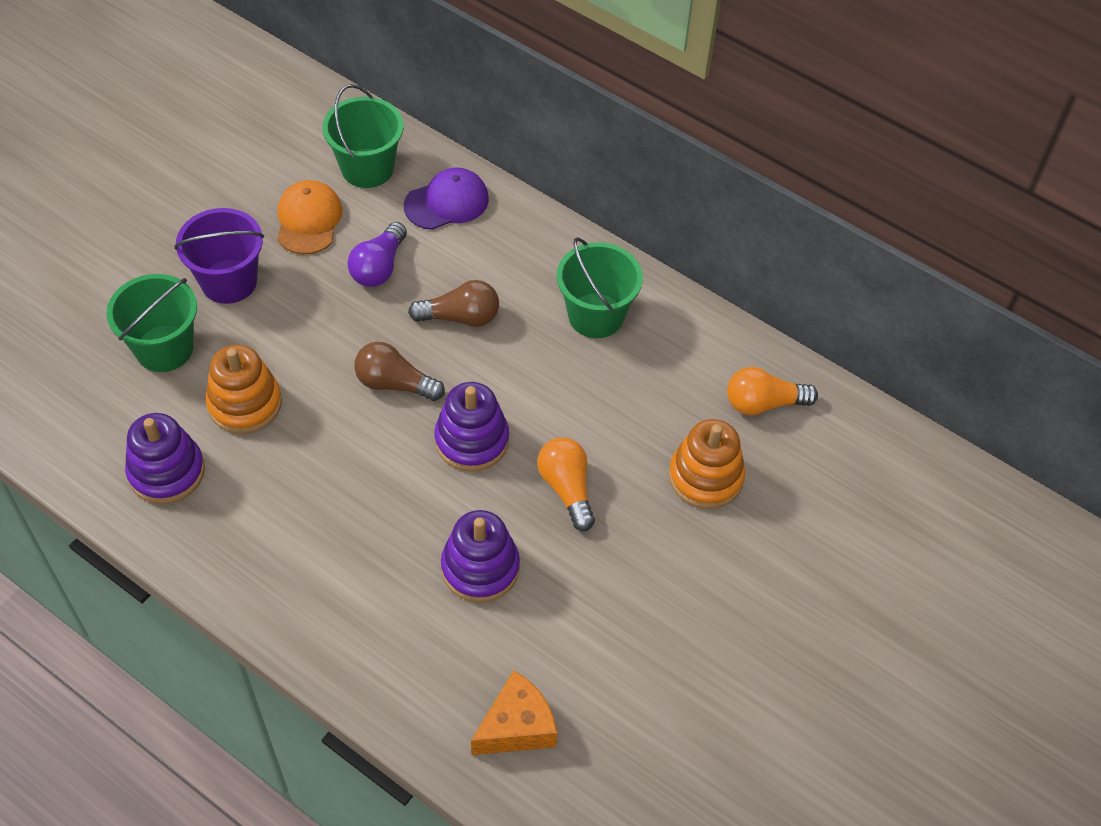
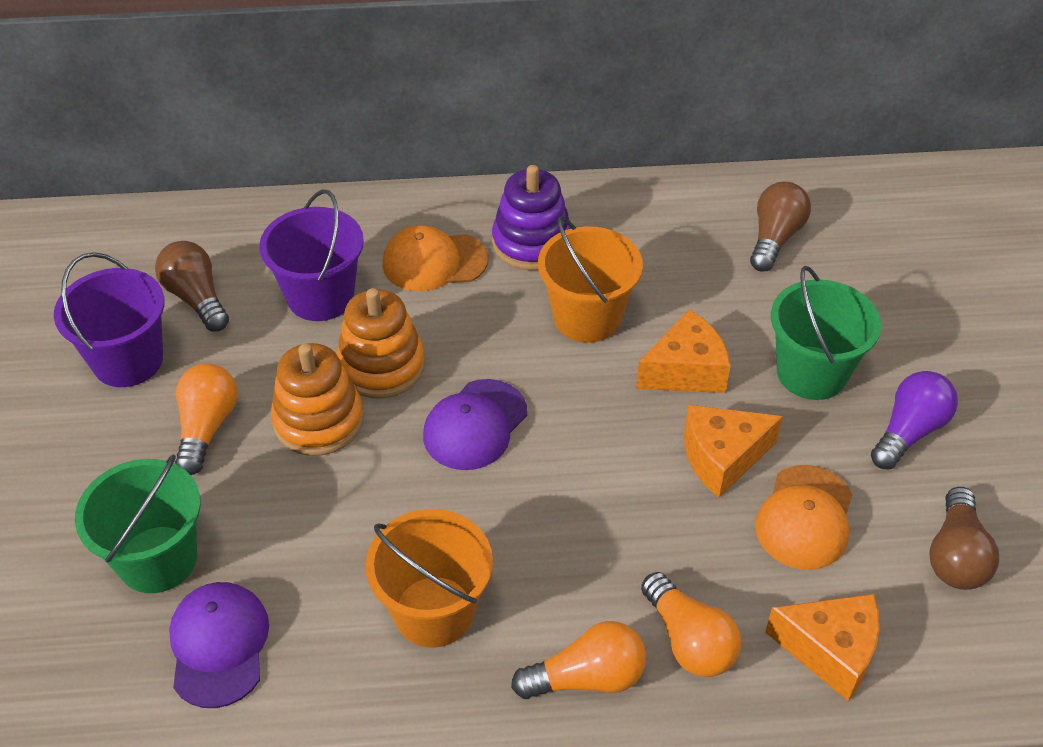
brown light bulb: [354,342,445,401] [408,280,499,327] = 2 -> [155,241,229,332] [750,182,811,272] [929,487,999,590] = 3
green bucket: [106,274,197,372] [322,84,404,188] [557,237,643,338] = 3 -> [75,454,201,593] [771,266,881,400] = 2
orange bucket: none = 0 -> [366,509,493,648] [538,217,643,343] = 2
orange cap: [277,180,342,254] = 1 -> [382,225,488,291] [755,465,852,570] = 2
orange cheese: [471,670,557,755] = 1 -> [636,309,731,393] [684,405,783,497] [765,594,880,701] = 3
orange light bulb: [537,437,595,531] [727,367,818,415] = 2 -> [175,363,238,475] [511,621,646,699] [641,572,741,677] = 3
purple bucket: [174,208,264,304] = 1 -> [54,252,165,387] [259,189,364,321] = 2
purple cap: [404,168,489,230] = 1 -> [169,582,269,708] [423,379,527,470] = 2
purple stacking toy: [125,413,205,504] [434,382,509,472] [441,510,520,603] = 3 -> [492,165,571,270] = 1

